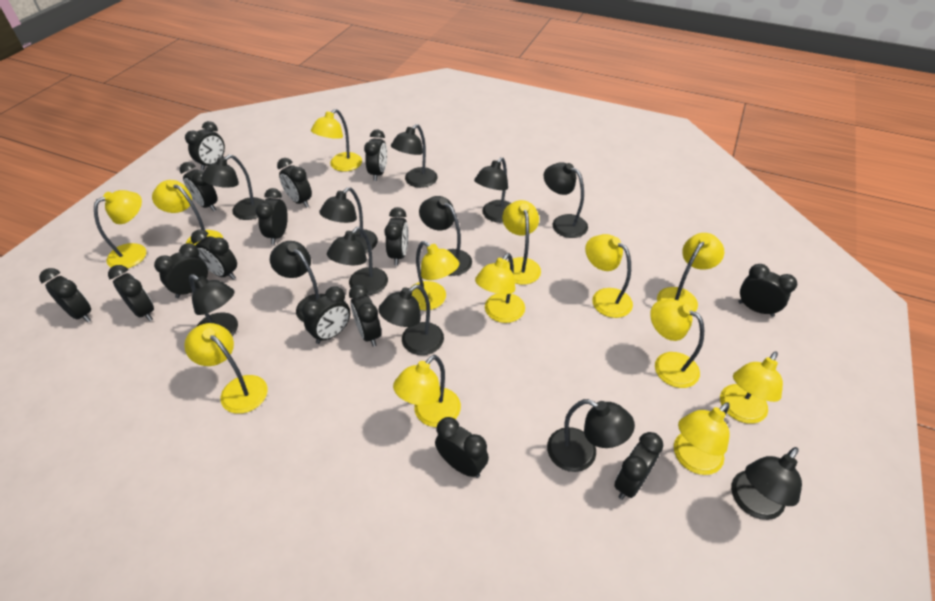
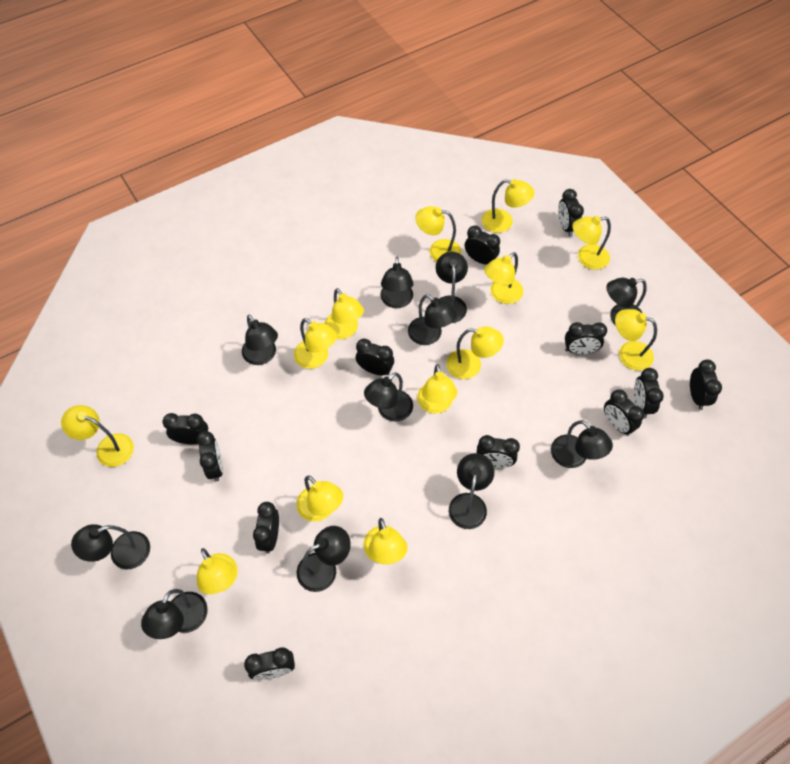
black clock: [39,268,91,322] [108,265,154,321] [154,243,208,298] [180,162,218,211] [185,121,225,170] [191,229,237,280] [256,188,288,245] [277,158,312,208] [302,286,350,344] [349,284,381,347] [364,129,387,181] [384,207,409,265] [435,417,489,478] [614,432,663,500] [739,264,797,317] = 15 -> [162,413,208,444] [197,431,223,482] [244,647,295,680] [253,502,279,553] [356,339,394,376] [465,225,500,264] [476,435,520,468] [558,189,584,237] [565,322,607,355] [604,389,644,436] [634,368,664,418] [690,359,722,410] = 12
black lamp: [189,274,238,336] [201,155,264,220] [270,241,325,322] [319,187,378,253] [327,227,388,295] [378,284,444,355] [391,124,438,188] [419,196,472,276] [474,157,511,223] [544,162,588,238] [547,399,635,472] [731,447,802,520] = 12 -> [71,524,150,570] [141,589,208,639] [242,315,278,365] [297,526,351,592] [364,372,413,421] [380,257,414,308] [408,294,457,345] [436,252,468,323] [449,453,494,529] [551,420,613,468] [606,278,647,324] = 11

